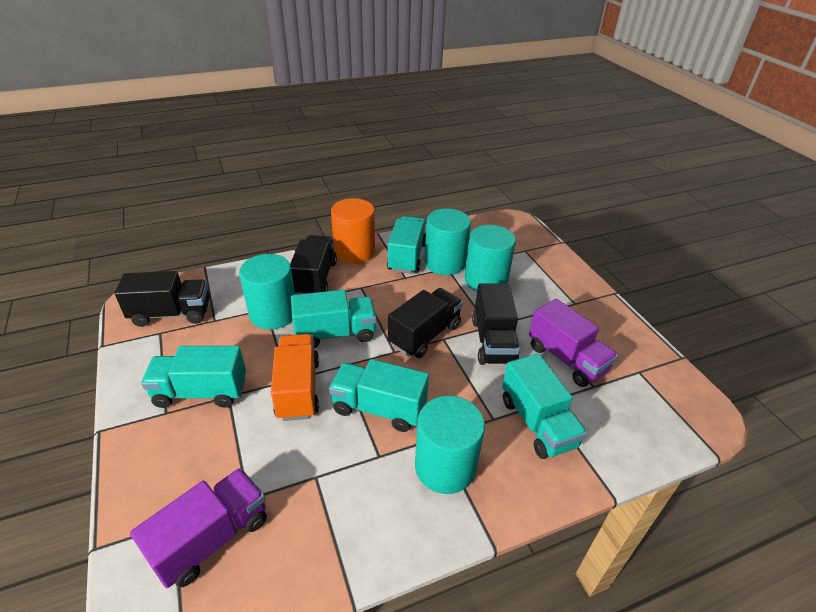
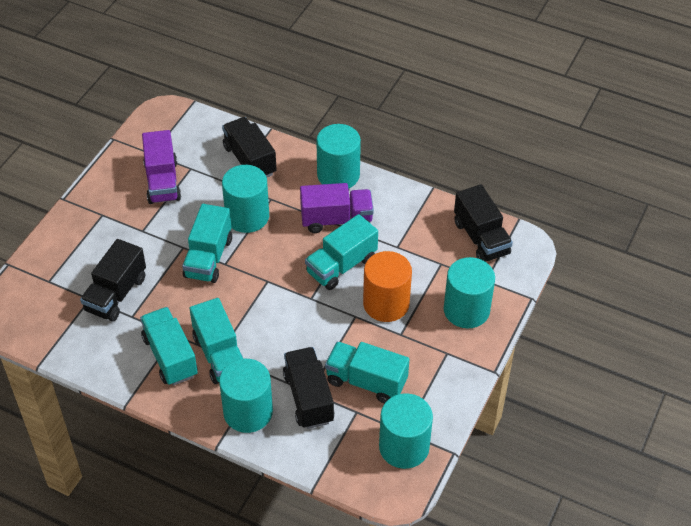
orange truck: [271,334,319,421] = 1 -> none = 0
turquoise cylinder: [239,254,295,330] [415,396,485,494] [424,208,471,275] [465,225,516,291] = 4 -> [219,359,273,433] [222,165,269,233] [316,124,361,189] [379,393,433,469] [444,257,495,328] = 5

